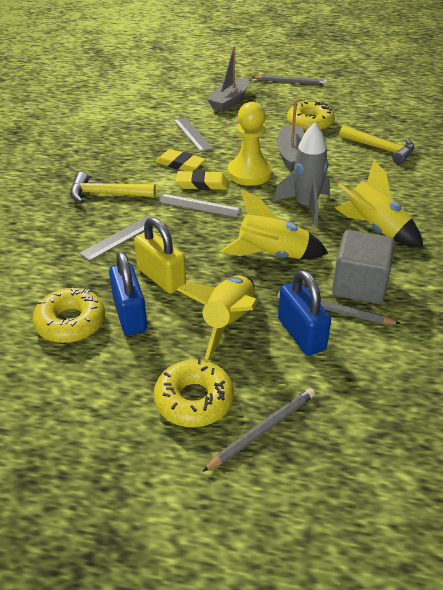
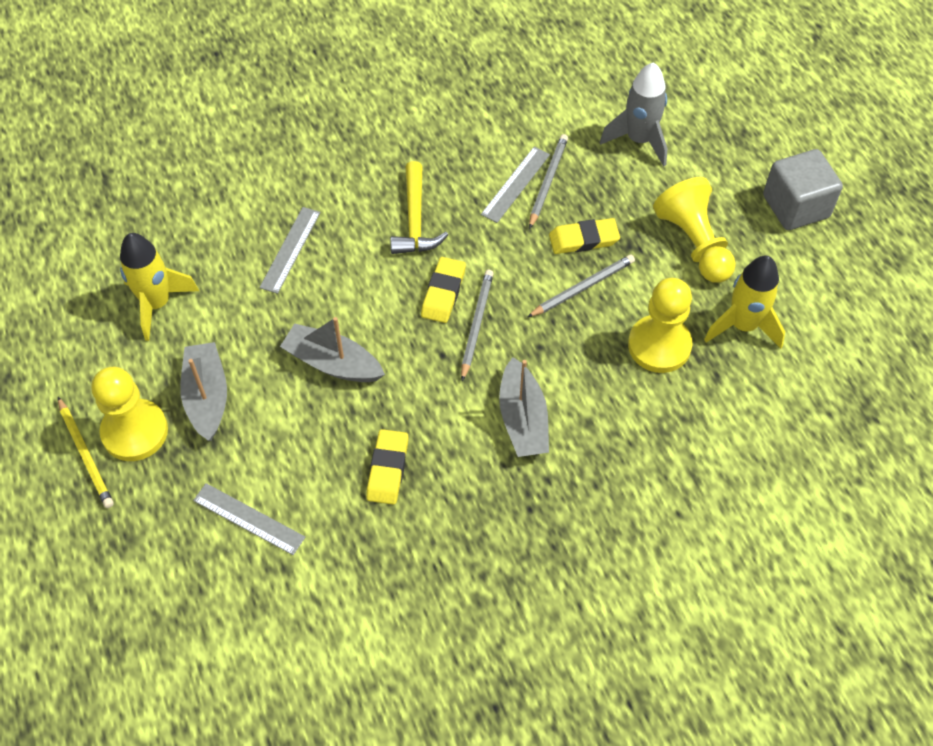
blue padlock: [109,251,147,335] [278,270,331,356] = 2 -> none = 0
grey boat: [207,46,249,112] [277,100,305,171] = 2 -> [180,342,227,441] [280,317,385,382] [499,357,549,457] = 3
yellow donut: [32,288,105,343] [154,358,234,427] [287,101,335,131] = 3 -> none = 0
yellow eraser: [155,149,206,171] [176,170,228,190] = 2 -> [366,429,409,505] [421,257,466,323] [549,218,620,254] = 3
yellow hammer: [70,172,156,203] [339,125,414,164] = 2 -> [391,161,448,254] = 1
yellow padlock: [134,217,186,294] = 1 -> none = 0
yellow pawn: [228,102,272,186] = 1 -> [92,367,168,461] [628,278,692,373] [653,177,736,283] = 3
yellow pencil: none = 0 -> [58,397,114,508] = 1
yellow rocket: [177,275,257,360] [221,189,328,259] [334,159,423,248] = 3 -> [120,233,199,341] [704,256,785,349] = 2

